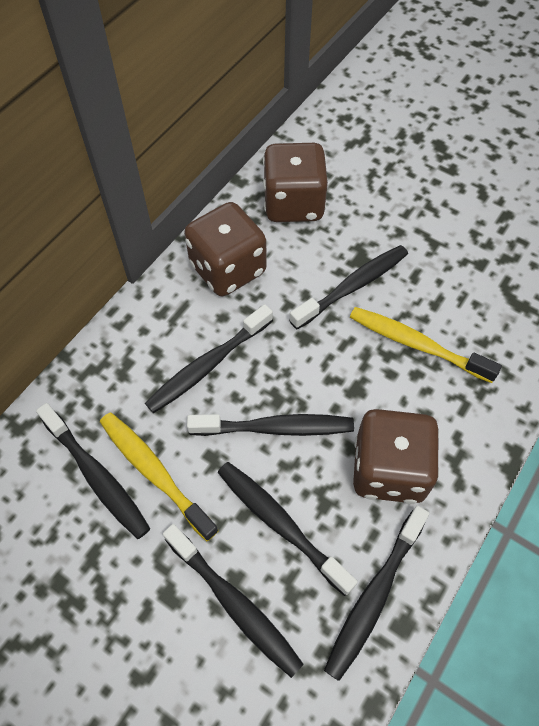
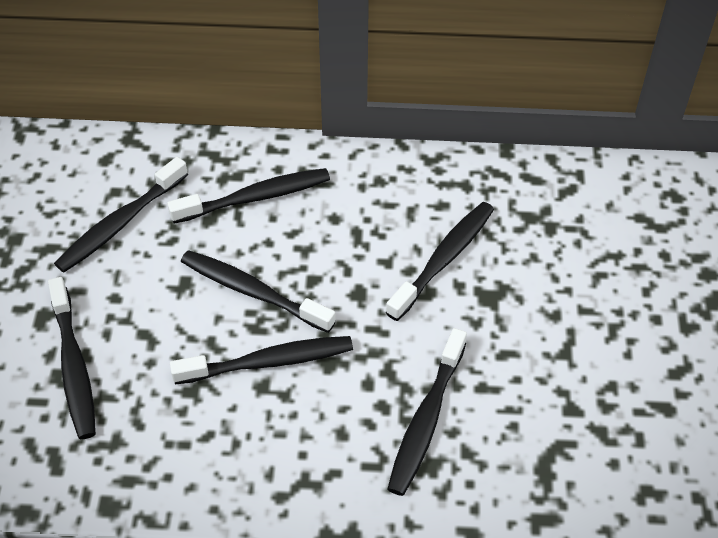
brown dice: [184,202,266,296] [263,143,328,222] [353,409,440,504] = 3 -> none = 0
yellow toothbrush: [100,413,219,542] [350,307,502,383] = 2 -> none = 0

